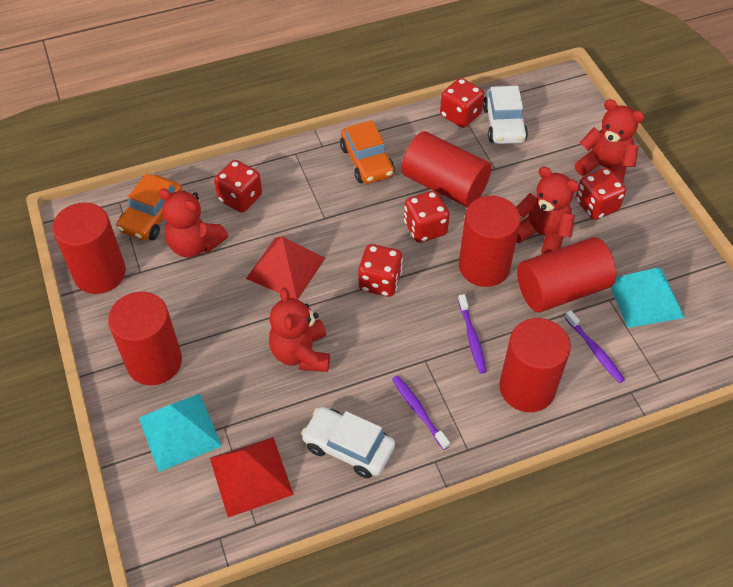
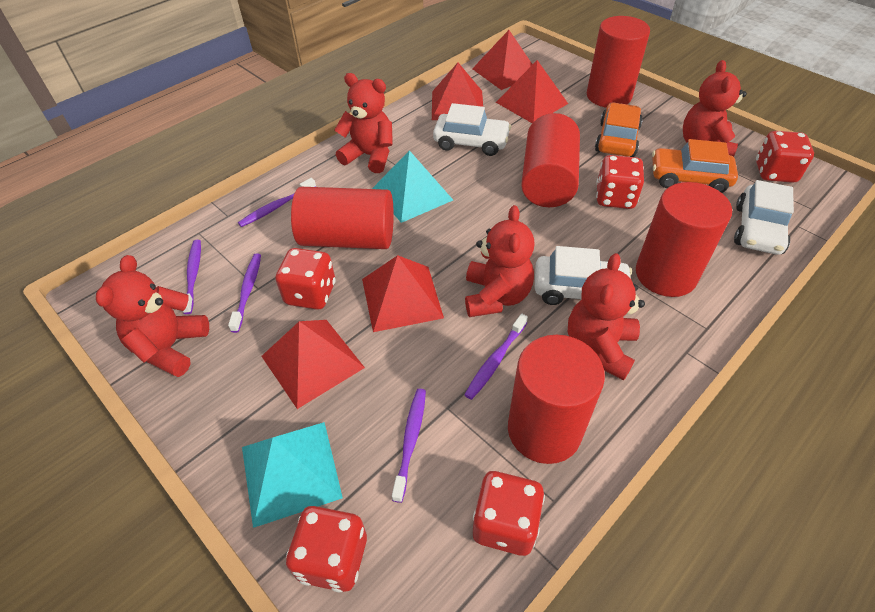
purple toothbrush: [392,375,450,450] [458,294,487,373] [564,310,625,383] = 3 -> [183,240,201,314] [228,253,261,333] [238,178,316,227] [392,389,426,503] [464,314,528,400] = 5
red cylinder: [52,202,126,294] [108,292,182,385] [401,131,491,207] [459,196,521,287] [499,318,571,412] [517,237,617,312] = 6 -> [291,187,394,249] [508,335,605,464] [521,113,580,207] [587,16,650,107] [636,182,732,297] = 5
red pyramid: [210,437,294,517] [246,237,325,299] = 2 -> [261,320,365,409] [362,255,444,332] [432,63,483,120] [472,30,533,90] [496,60,568,123] = 5
red teddy bear: [158,189,228,258] [269,287,330,372] [516,166,579,254] [575,99,644,183] = 4 -> [96,255,209,377] [334,73,393,173] [465,205,535,317] [568,253,645,380] [683,60,747,157] = 5
white car: [301,407,395,478] [483,86,528,144] = 2 -> [433,103,511,156] [535,246,632,305] [734,180,794,255] = 3

